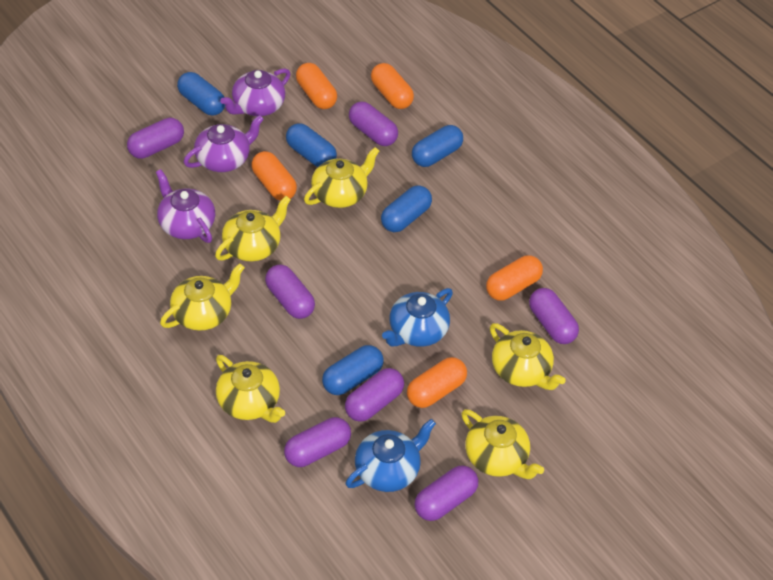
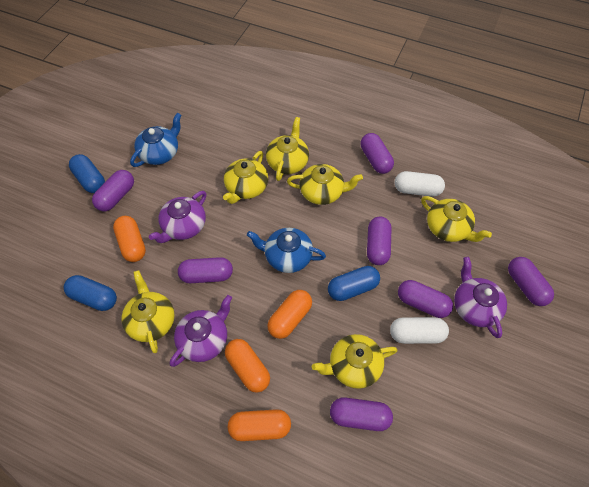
blue capsule: [177,72,225,116] [286,123,337,167] [322,345,384,395] [381,185,432,232] [412,125,463,167] = 5 -> [64,275,117,311] [69,154,105,193] [328,266,380,301] = 3
orange capsule: [251,151,297,201] [296,63,337,109] [371,63,414,109] [407,357,467,408] [486,255,543,300] = 5 -> [113,216,146,262] [225,339,270,393] [228,409,291,441] [267,290,312,339] = 4
white capsule: none = 0 -> [390,317,449,344] [395,171,445,197] = 2

